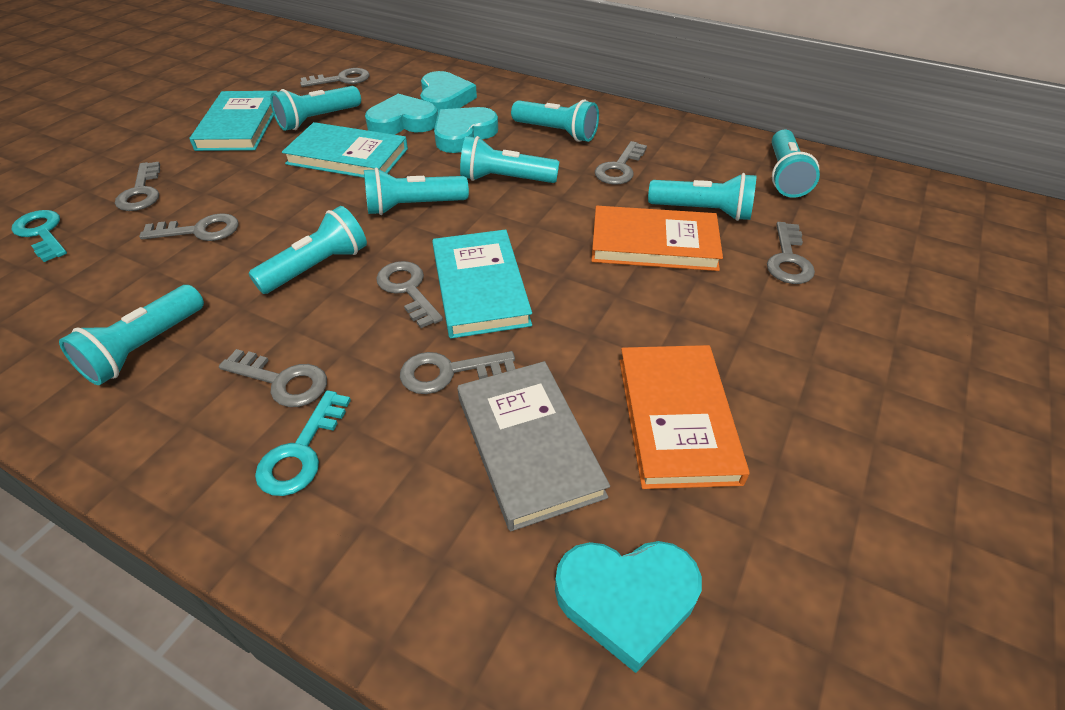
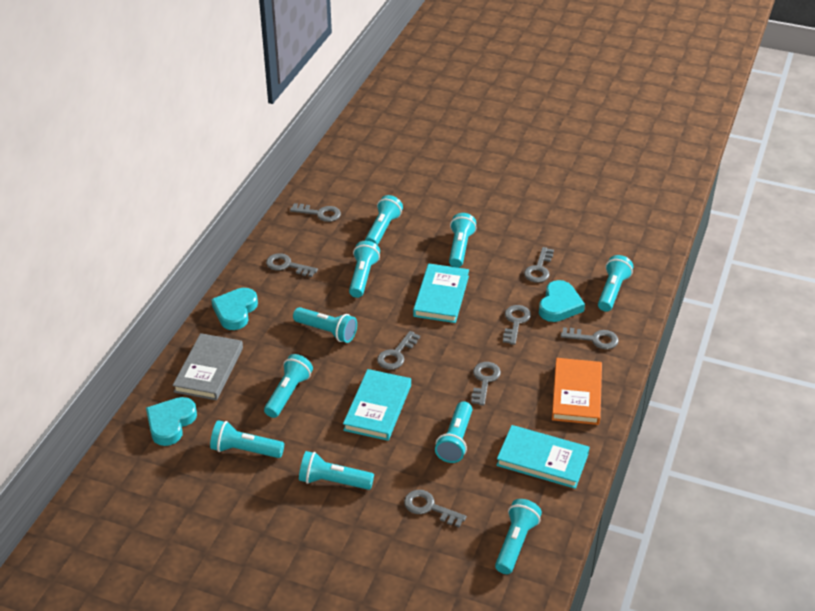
orange book: [591,206,723,271] [620,345,750,489] = 2 -> [552,358,602,425] = 1
turquoise flashlight: [59,285,204,385] [248,206,367,294] [270,86,361,131] [364,168,469,215] [460,136,559,183] [511,100,599,142] [648,173,756,221] [772,130,820,198] = 8 -> [210,420,284,458] [264,354,313,418] [293,307,357,343] [299,451,374,490] [349,241,380,298] [365,195,403,245] [435,401,472,463] [449,213,477,268] [495,499,542,574] [598,255,633,312] = 10
turquoise heart: [365,94,438,135] [420,71,477,111] [434,107,498,153] [555,541,702,673] = 4 -> [146,397,197,446] [211,288,258,330] [539,280,585,322] = 3
turquoise key: [12,210,67,262] [255,390,351,496] = 2 -> none = 0

